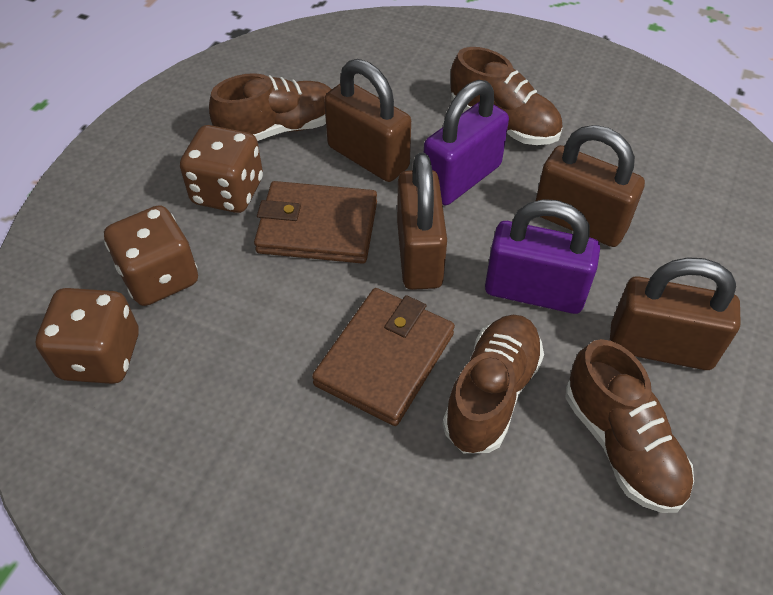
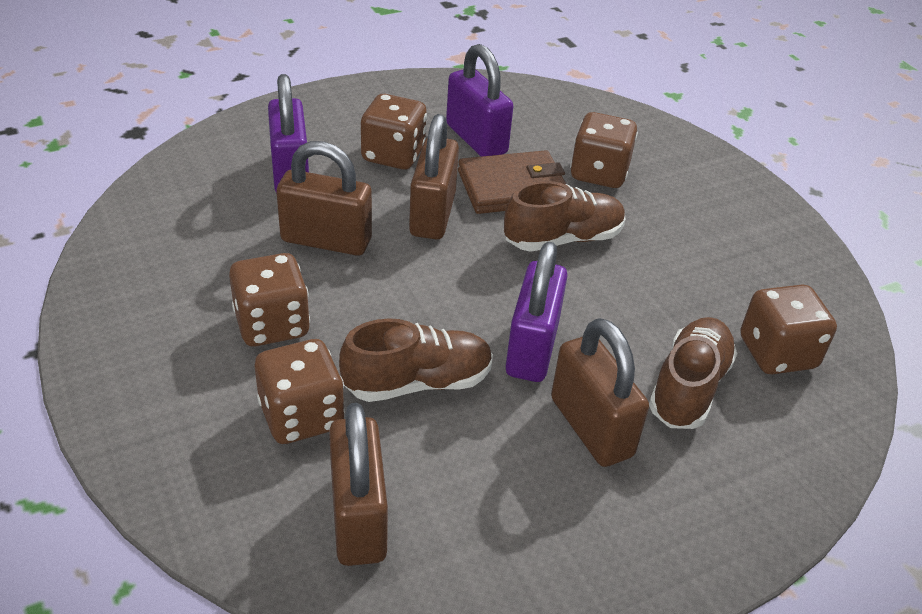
brown dice: [36,288,139,384] [104,205,198,306] [180,125,263,213] = 3 -> [229,253,310,346] [255,339,345,444] [361,94,427,170] [570,112,638,188] [740,285,837,374] = 5
brown shoe: [209,73,332,141] [443,315,544,453] [451,47,563,145] [566,339,694,513] = 4 -> [339,318,493,402] [504,181,625,252] [649,317,738,429] = 3
brown wallet: [254,181,377,264] [312,288,455,426] = 2 -> [458,150,566,214] = 1
purple padlock: [424,80,509,205] [485,199,600,314] = 2 -> [268,74,309,194] [446,44,513,157] [505,242,567,382] = 3

